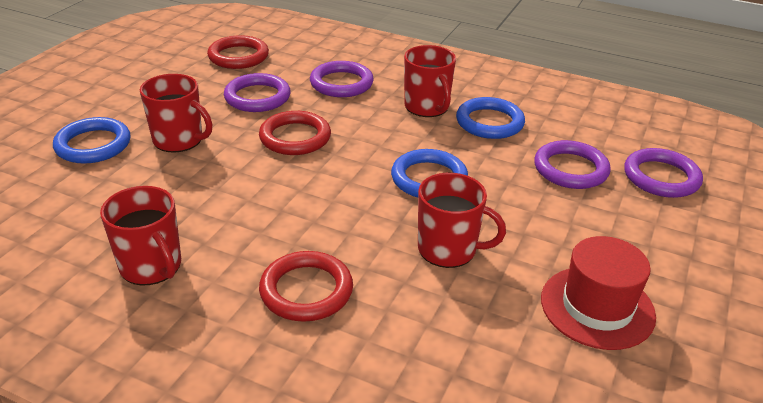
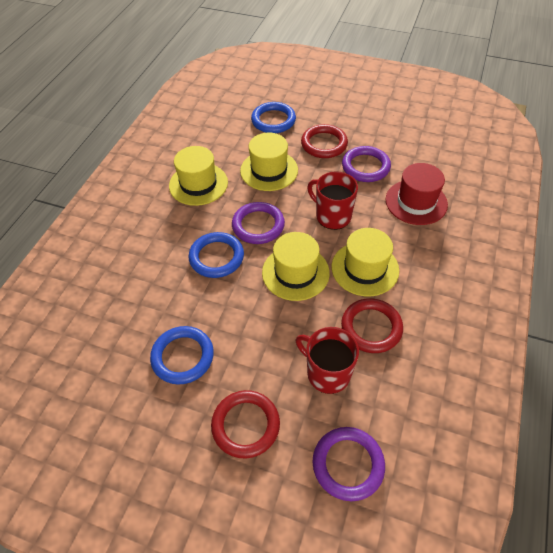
purple ring: [224,73,291,112] [310,61,374,97] [534,140,611,189] [624,148,703,198] = 4 -> [232,202,285,244] [313,427,385,501] [342,146,391,182] = 3
red mug: [100,186,181,285] [140,74,212,153] [404,45,456,117] [418,173,506,268] = 4 -> [296,327,359,394] [307,171,358,230] = 2
yellow hat: none = 0 -> [169,146,228,206] [240,133,298,191] [262,232,330,301] [331,228,399,296] = 4

